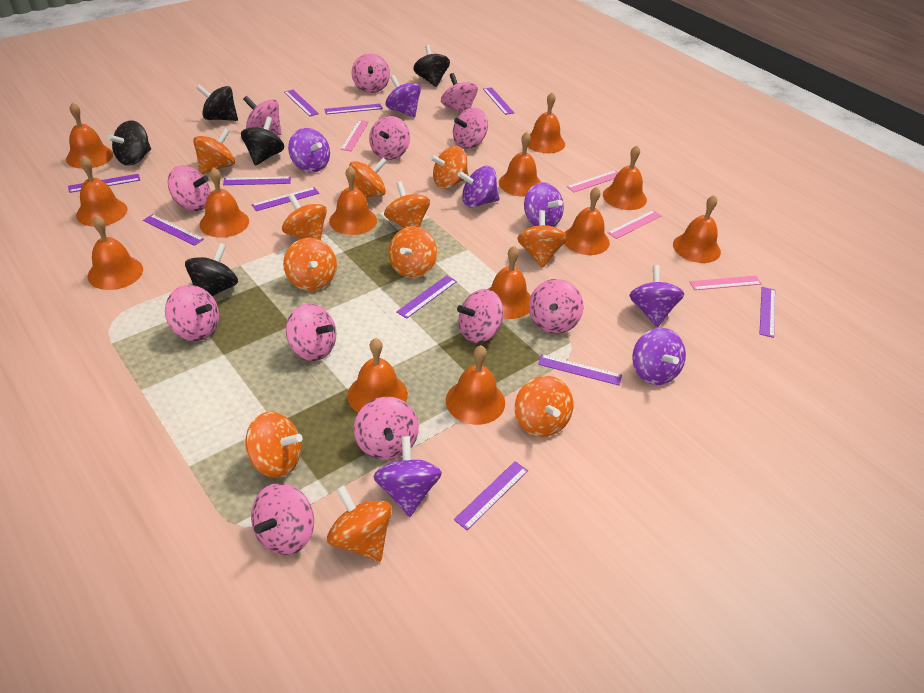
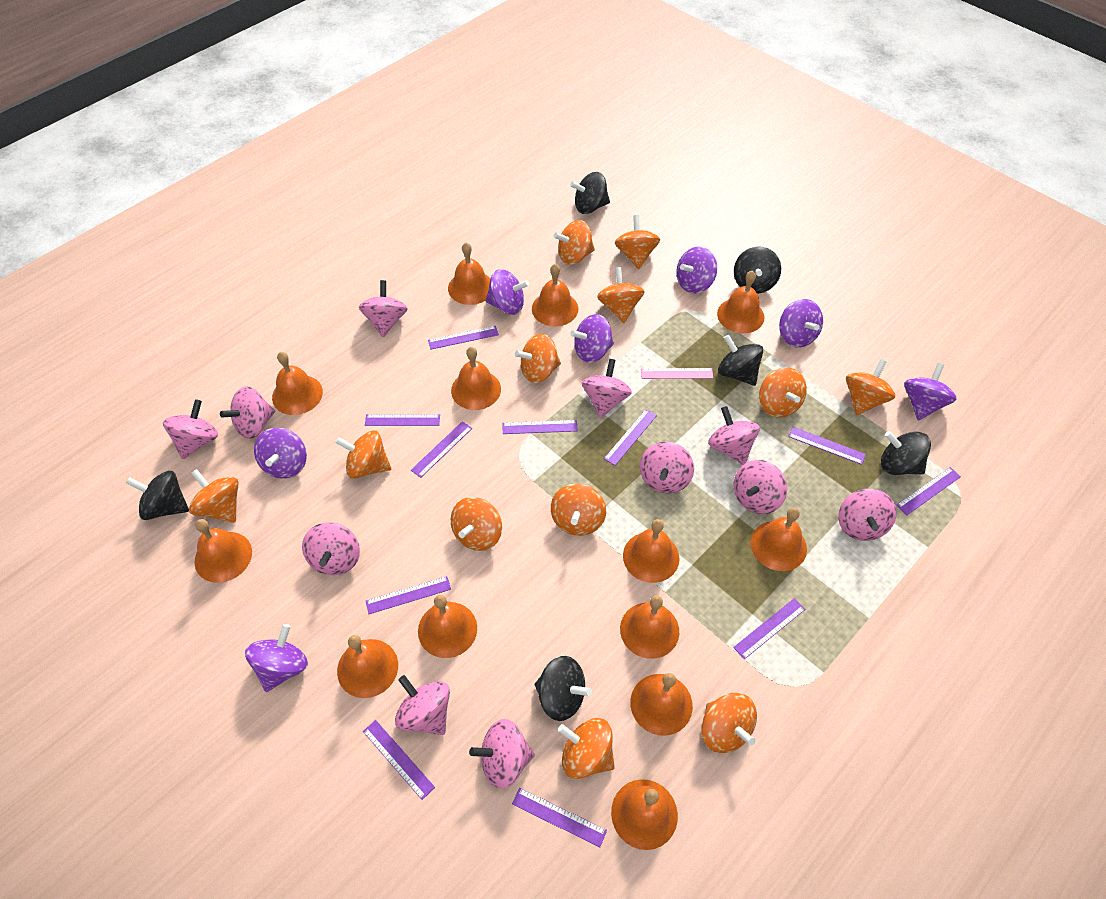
black spinning top: [107,120,151,166] [185,243,238,297] [196,84,238,121] [241,116,284,166] [413,45,450,87] = 5 -> [126,471,189,520] [535,656,592,721] [570,172,610,214] [718,335,763,386] [734,247,781,294] [881,431,931,475] = 6
orange spinning top: [193,128,235,174] [245,412,303,478] [282,193,327,240] [283,238,337,291] [327,485,392,562] [349,158,387,197] [384,181,430,228] [388,226,437,278] [430,146,469,189] [515,376,573,437] [517,210,567,268] = 11 -> [189,469,239,523] [335,430,391,479] [451,497,502,551] [515,334,561,383] [551,483,606,536] [554,220,595,265] [558,718,615,779] [597,267,645,323] [615,215,660,269] [701,693,757,753] [759,367,807,418] [846,359,895,415] = 12
pink ruler: [341,120,369,151] [567,170,618,192] [608,210,661,239] [689,276,762,290] = 4 -> [641,368,713,379] = 1
pink spinning top: [165,285,219,341] [168,165,211,211] [243,96,281,135] [251,483,314,555] [286,304,336,361] [352,53,390,93] [354,397,419,460] [369,116,410,160] [441,73,478,113] [453,108,488,149] [457,289,503,343] [529,279,584,334] = 12 -> [163,399,218,459] [220,386,275,439] [302,522,360,575] [359,280,408,337] [395,675,450,735] [469,719,535,789] [582,359,632,418] [640,442,694,494] [708,406,760,465] [734,460,787,514] [838,489,897,541] = 11

